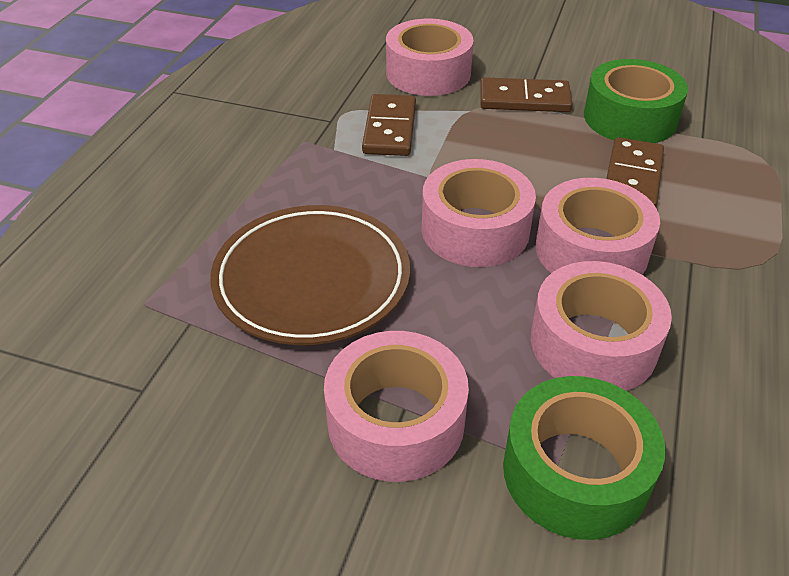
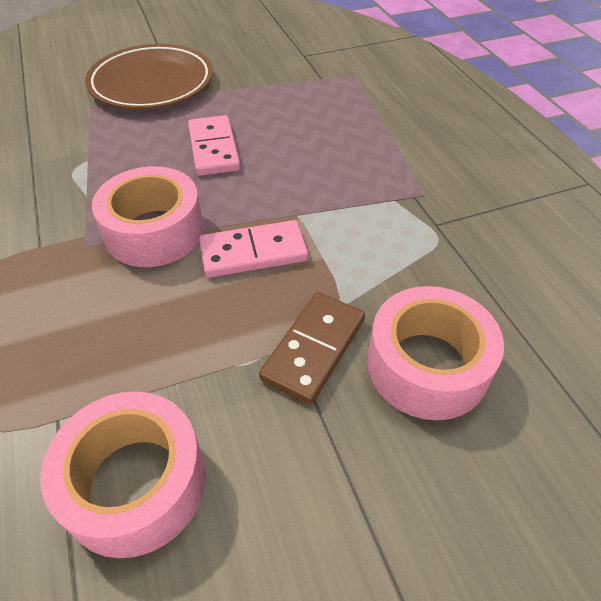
brown domino: [362,94,416,156] [480,77,573,112] [606,137,664,207] = 3 -> [259,292,365,404] = 1
green tape: [503,376,665,540] [584,59,688,143] = 2 -> none = 0
pink domino: none = 0 -> [188,115,240,176] [199,220,308,278] = 2
pink tape: [324,331,469,482] [386,19,474,96] [421,159,536,267] [531,261,672,391] [535,178,660,275] = 5 -> [40,391,206,558] [92,166,204,267] [367,286,504,420] = 3

